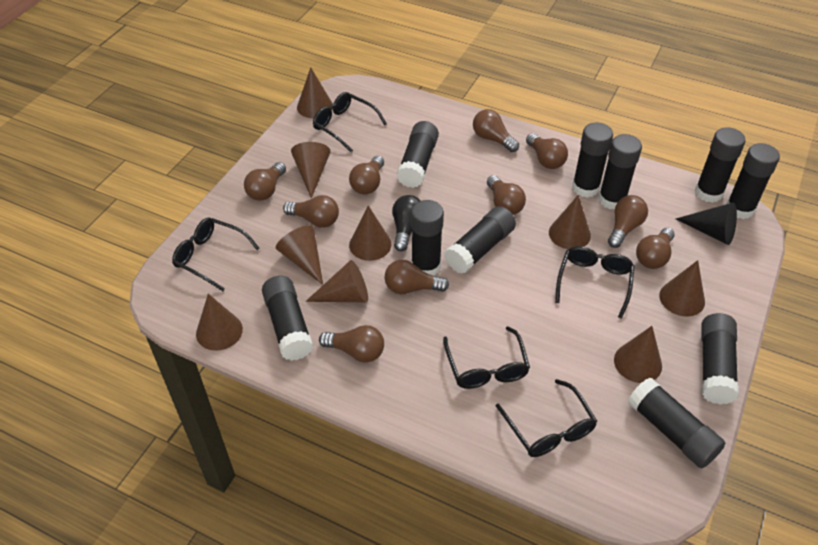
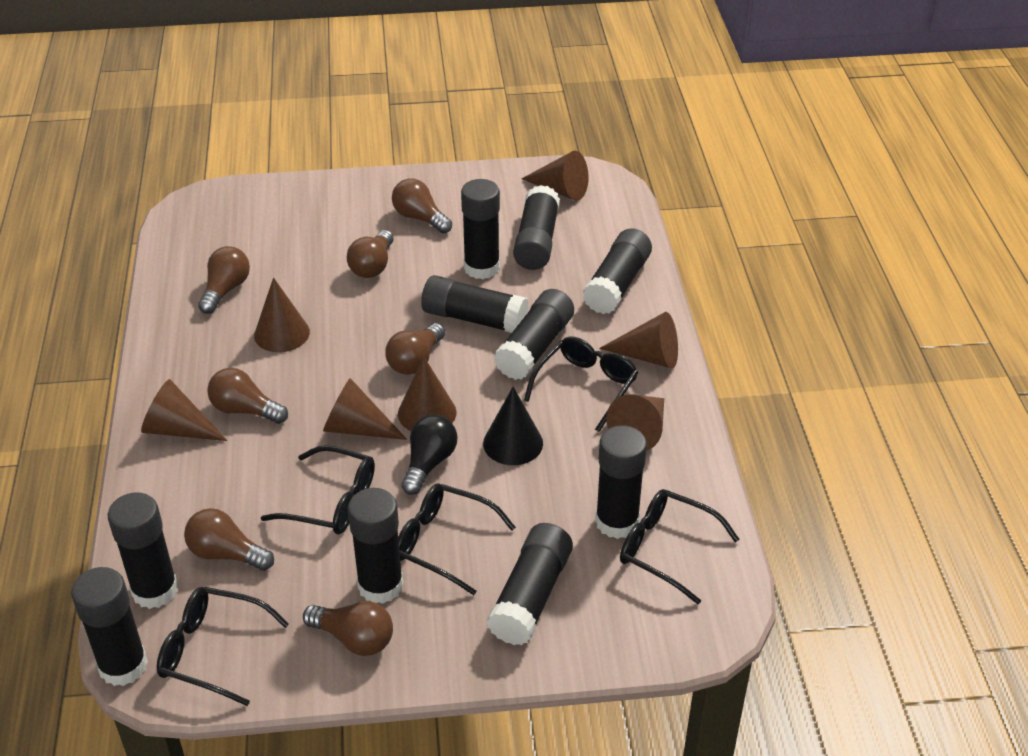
brown cone: [196,294,243,351] [276,225,323,285] [291,142,331,198] [297,67,333,118] [305,260,368,302] [349,206,392,261] [549,195,591,249] [614,326,662,383] [659,260,705,317] = 9 -> [141,379,227,441] [254,277,310,352] [323,378,407,440] [398,356,456,431] [522,151,589,201] [599,312,678,369] [606,394,664,450] = 7
brown light bulb: [244,162,286,201] [283,195,339,228] [319,325,384,363] [349,156,384,195] [384,260,449,294] [473,109,519,152] [487,175,526,215] [526,133,568,169] [608,195,648,248] [636,228,675,269] = 10 -> [184,508,274,571] [198,246,250,314] [207,368,288,424] [303,601,393,656] [347,230,394,278] [385,323,445,375] [392,179,452,234] = 7

